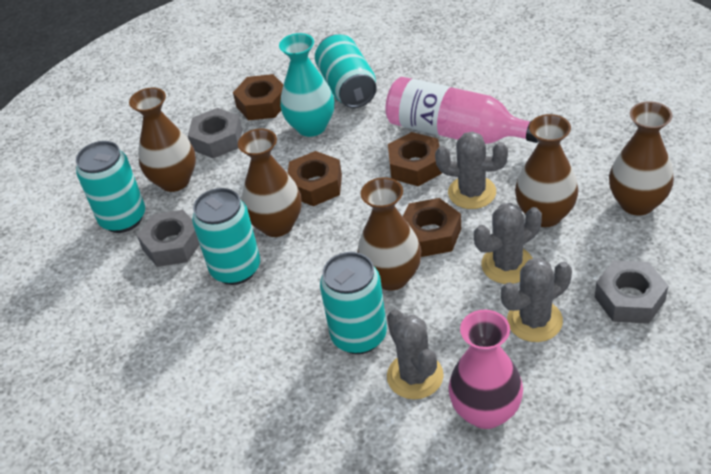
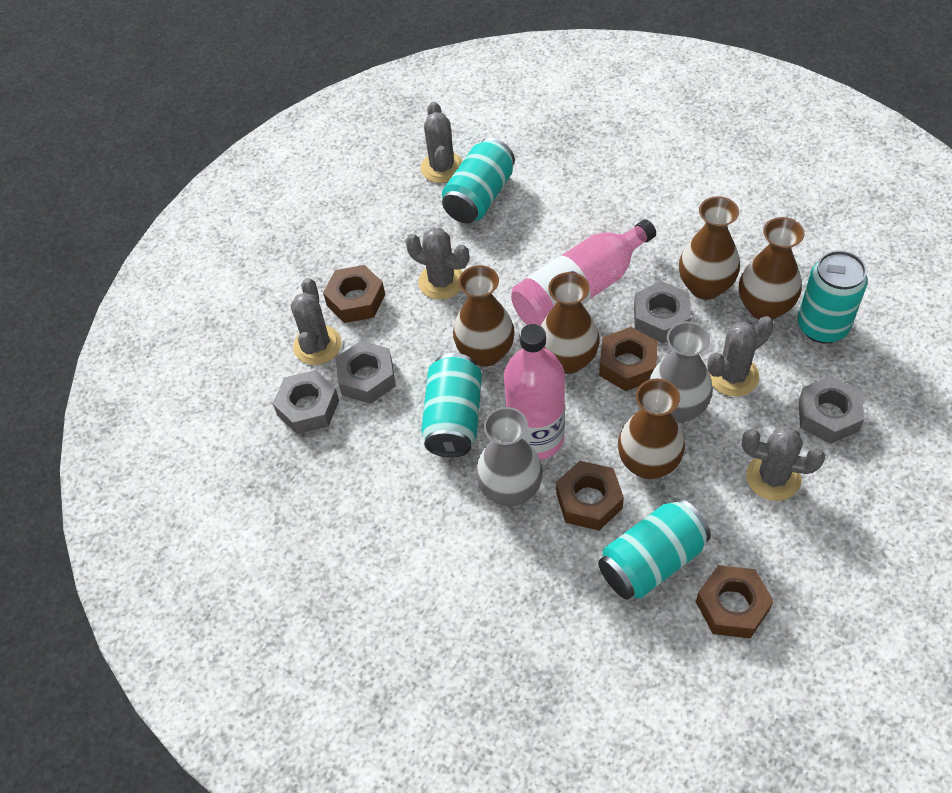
grey cactus: [387,309,444,400] [435,131,508,209] [474,203,542,284] [501,258,572,342] = 4 -> [291,278,341,365] [406,227,469,300] [421,102,463,183] [707,316,774,396] [742,426,825,501] = 5
grey nut: [137,210,200,267] [188,108,242,159] [595,260,669,324] = 3 -> [273,370,339,434] [335,341,396,404] [634,281,691,343] [799,376,864,444] = 4
grey vase: none = 0 -> [476,407,543,506] [649,321,713,423] = 2
pink bottle: [385,77,538,144] = 1 -> [504,324,565,460] [511,219,656,326] = 2
pink vase: [448,310,523,429] = 1 -> none = 0
turquoise vase: [279,33,334,137] = 1 -> none = 0

